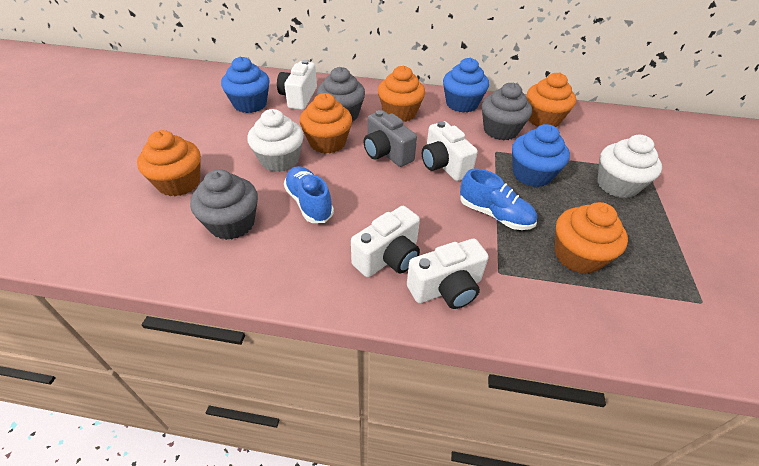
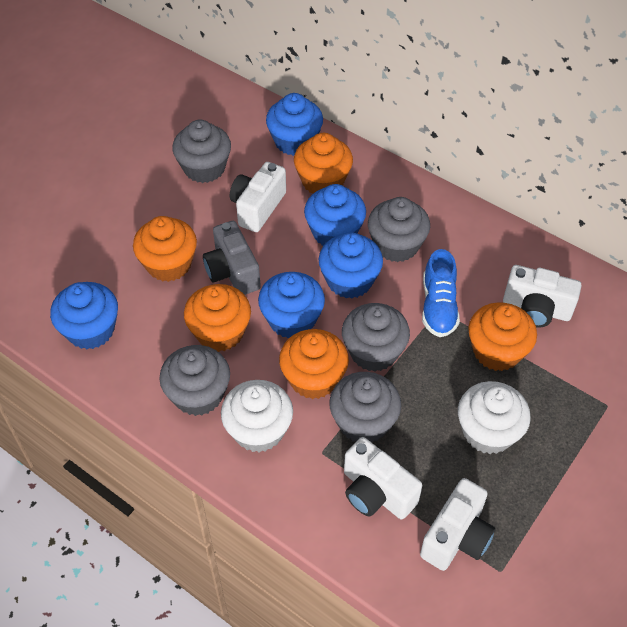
blue cupcake: [221,57,270,113] [443,58,489,113] [512,124,570,187] = 3 -> [50,282,118,349] [258,272,325,339] [266,93,323,156] [304,184,366,246] [319,232,383,299] = 5
blue shoe: [284,166,334,223] [460,169,537,230] = 2 -> [422,249,460,337] = 1
grey cupcake: [190,169,258,240] [317,67,365,121] [482,83,532,140] = 3 -> [159,345,230,416] [172,120,231,183] [329,372,401,443] [342,303,410,372] [368,197,430,262] = 5

